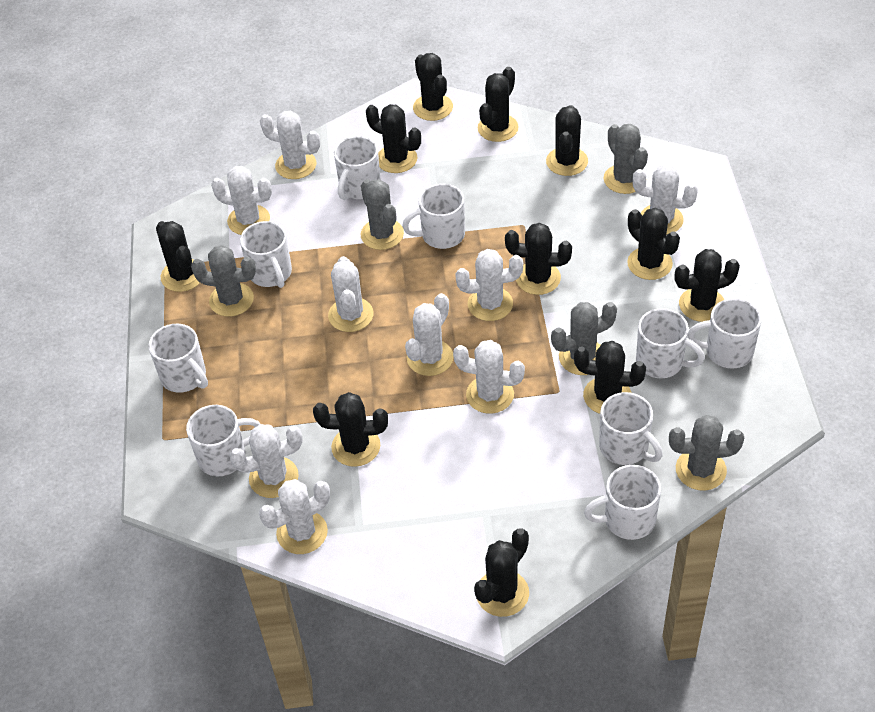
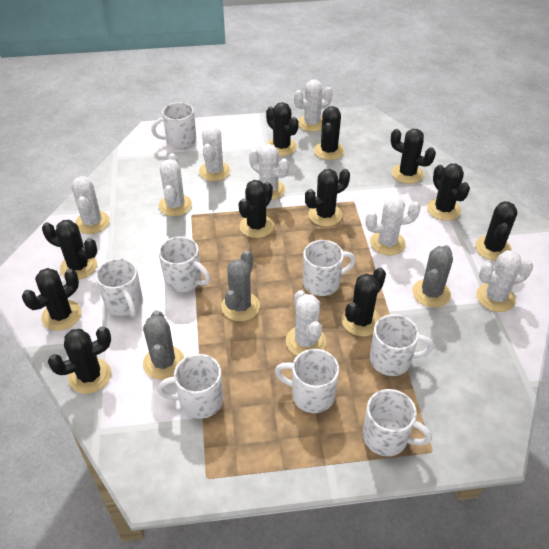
grey cactus: [191,245,256,317] [360,179,404,250] [551,302,617,375] [604,124,648,194] [669,415,744,491] = 5 -> [143,310,184,380] [221,251,260,321] [412,245,453,308] = 3
white cactus: [211,166,272,235] [229,424,303,498] [259,479,330,554] [260,111,320,179] [328,256,374,332] [405,293,453,376] [453,340,525,414] [455,249,523,321] [632,164,698,235] = 9 -> [71,176,110,234] [159,153,192,216] [199,126,230,181] [249,144,289,200] [286,290,326,356] [294,80,333,132] [365,196,421,255] [476,250,533,312] = 8
white mug: [148,324,208,393] [186,405,260,476] [240,221,292,288] [334,136,381,200] [402,184,465,249] [584,465,661,540] [599,392,663,465] [636,308,705,378] [688,298,761,369] = 9 -> [95,258,143,317] [151,102,196,148] [157,354,223,419] [158,236,210,292] [275,349,339,413] [303,240,356,296] [363,389,432,456] [370,314,434,376] = 8

